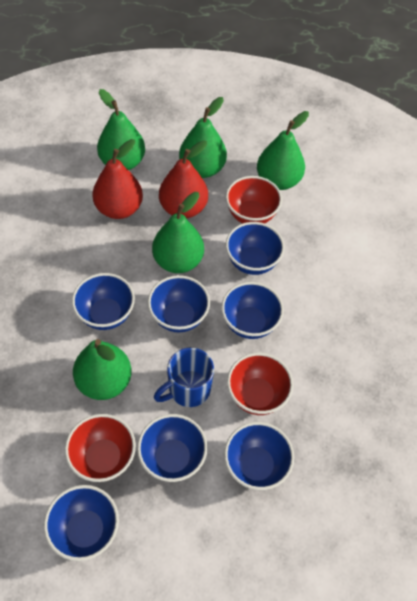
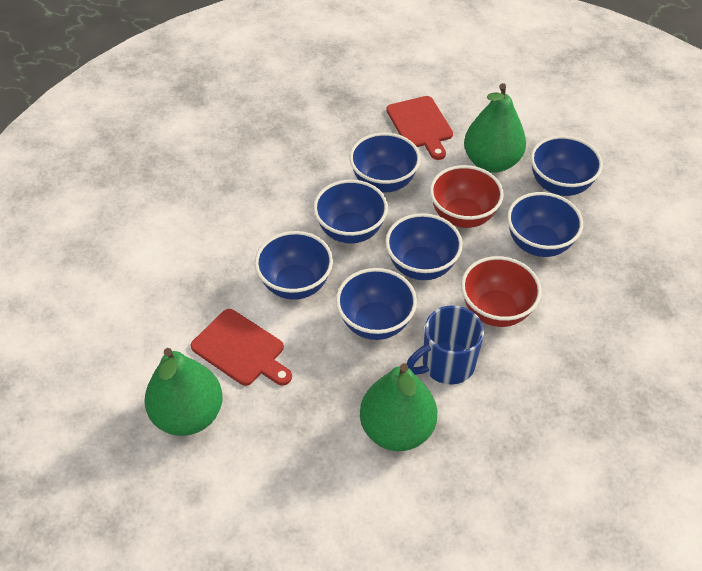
green pear: [73,339,132,400] [97,89,145,170] [152,192,204,273] [179,97,227,178] [257,111,309,190] = 5 -> [144,348,223,436] [360,363,437,451] [464,83,526,173] = 3
red bowl: [65,414,136,482] [226,176,282,224] [227,353,293,415] = 3 -> [430,165,504,228] [461,256,542,327] = 2
red cutting board: none = 0 -> [190,309,292,386] [386,96,453,160] = 2
red pear: [92,139,143,219] [159,140,208,218] = 2 -> none = 0

